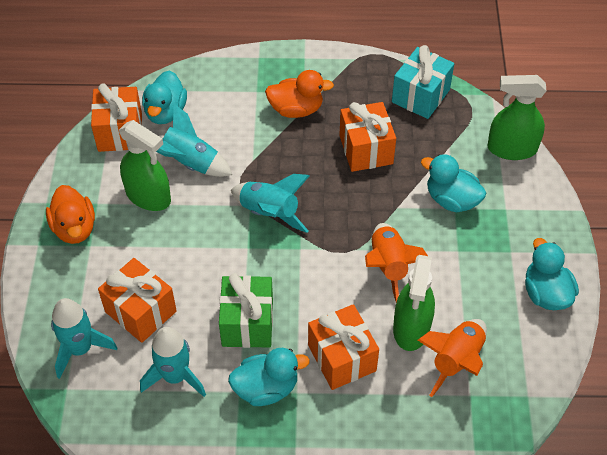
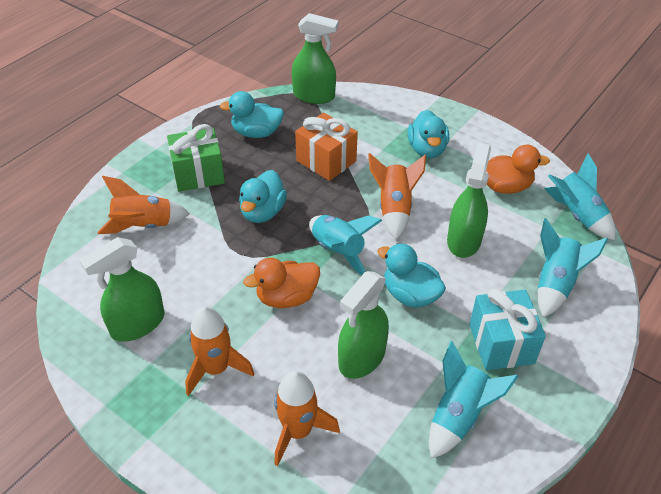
green spray bottle: [119,120,171,211] [393,255,435,351] [487,75,546,160] = 3 -> [79,237,164,342] [292,13,339,104] [338,271,389,379] [447,143,491,258] = 4
orange gift: [91,83,142,152] [98,258,177,343] [308,304,379,390] [339,102,396,172] = 4 -> [295,112,358,181] = 1
orange rocket: [365,223,428,303] [418,319,487,397] = 2 -> [97,176,190,234] [185,306,254,396] [274,371,340,466] [368,153,426,240] = 4

